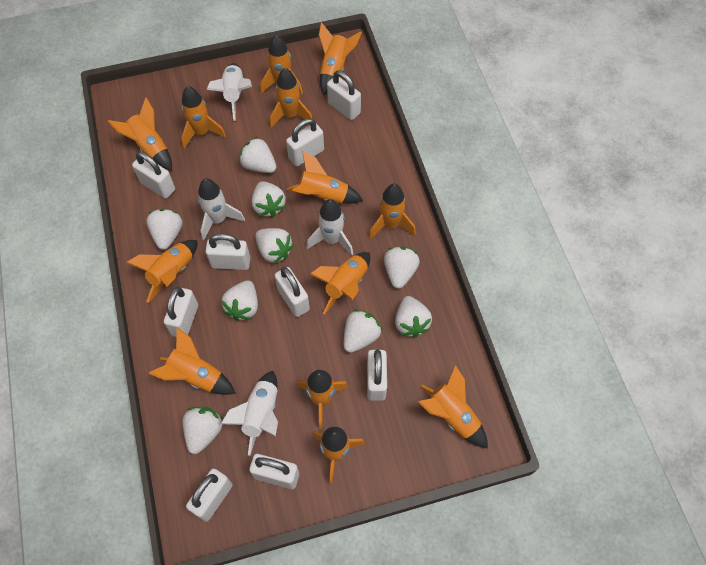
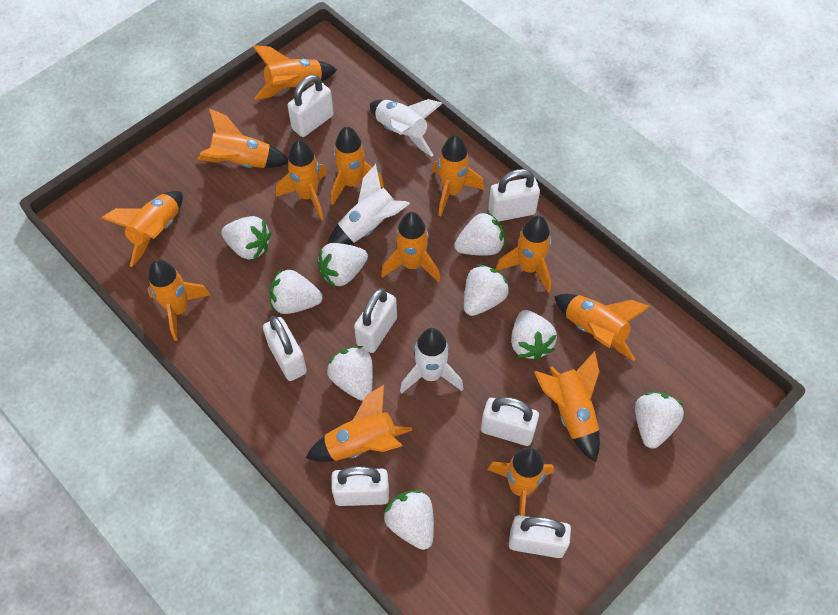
white padlock: [132,151,175,199] [164,287,198,337] [186,469,232,522] [205,233,250,270] [249,454,299,489] [274,267,310,317] [286,118,324,166] [327,70,361,120] [367,350,387,401] = 9 -> [263,316,307,381] [288,75,334,137] [331,466,389,506] [354,288,397,353] [481,397,539,446] [488,169,540,222] [509,515,571,558] = 7
white rocket: [198,178,245,240] [206,63,252,121] [221,371,278,456] [307,199,353,256] = 4 -> [328,164,410,245] [370,99,443,157] [400,328,464,394] = 3

